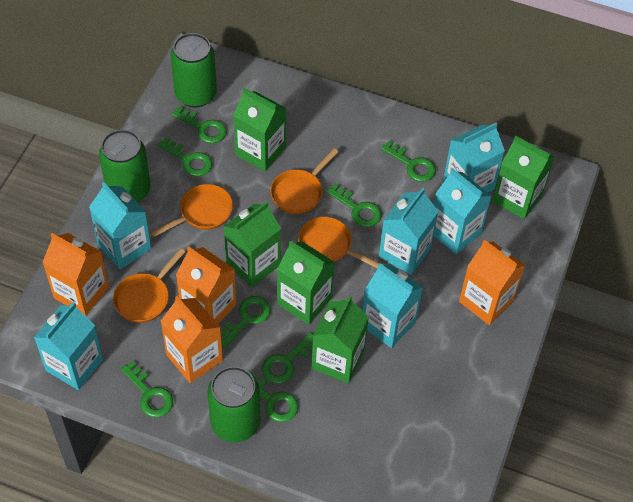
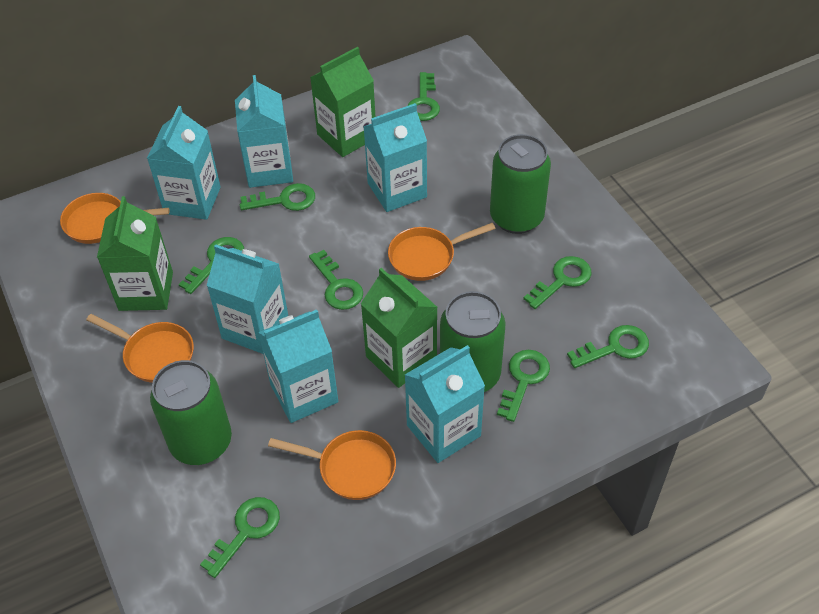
green carton: [223,201,281,287] [233,88,287,172] [277,240,335,325] [311,296,369,384] [492,136,555,219] = 5 -> [97,196,173,311] [310,47,376,157] [361,268,437,388] = 3
orange carton: [42,233,109,316] [161,296,223,383] [176,247,236,324] [459,240,526,325] = 4 -> none = 0

